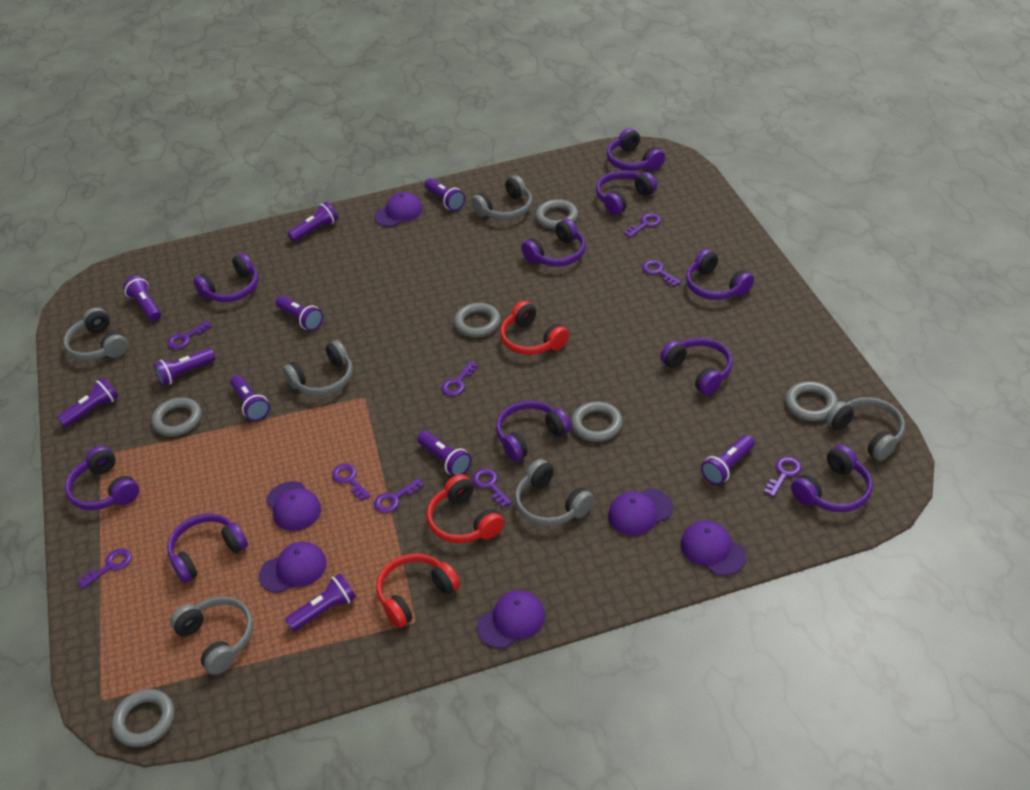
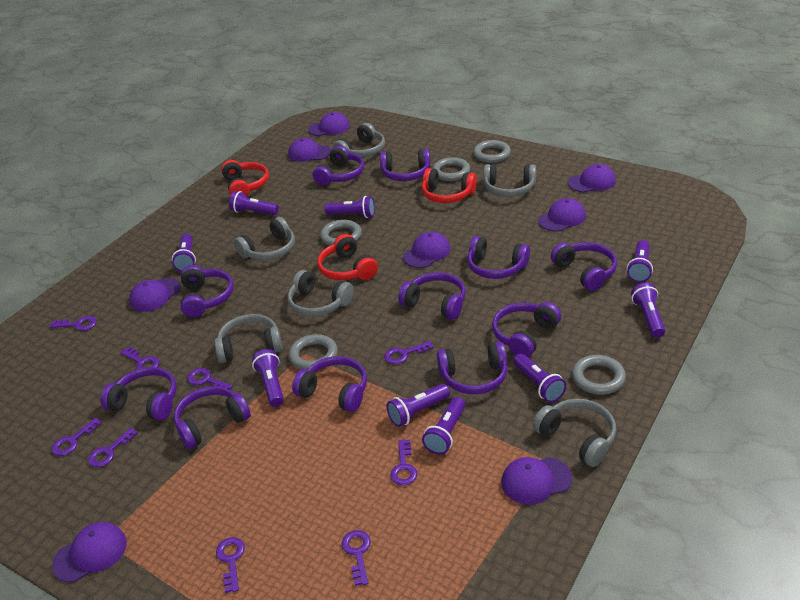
grey ring: [112,689,175,747] [151,398,202,436] [454,303,501,337] [535,199,578,229] [571,401,623,442] [785,381,838,421] = 6 -> [289,334,338,370] [320,219,362,246] [432,157,470,181] [473,140,511,163] [572,355,626,395] = 5
purple cap: [259,541,327,593] [266,481,321,531] [374,192,423,227] [477,590,545,649] [608,489,673,536] [681,520,746,576] = 6 -> [52,522,127,582] [129,278,181,312] [288,138,331,162] [308,112,350,136] [403,232,451,268] [501,457,572,505] [538,198,586,232] [568,164,616,193] = 8
purple flashlight: [57,377,119,427] [123,276,161,321] [154,348,215,386] [230,375,270,421] [276,296,323,331] [285,573,356,632] [287,202,338,242] [417,431,471,476] [425,178,465,211] [701,435,755,485] = 10 -> [172,234,196,272] [229,191,279,215] [252,349,284,407] [324,196,375,218] [386,384,450,427] [422,397,466,455] [513,353,566,402] [627,240,653,282] [631,283,666,338] = 9
purple headphones: [65,446,139,510] [167,514,248,583] [193,253,259,302] [496,400,571,461] [521,218,586,267] [596,170,657,215] [607,128,665,171] [660,337,733,395] [686,249,754,300] [791,445,872,512] = 10 -> [100,367,177,421] [174,386,251,449] [181,265,234,317] [292,356,367,412] [313,145,364,186] [380,149,430,181] [398,272,466,320] [437,341,507,395] [467,236,530,279] [492,302,561,357] [551,242,617,291] = 11

